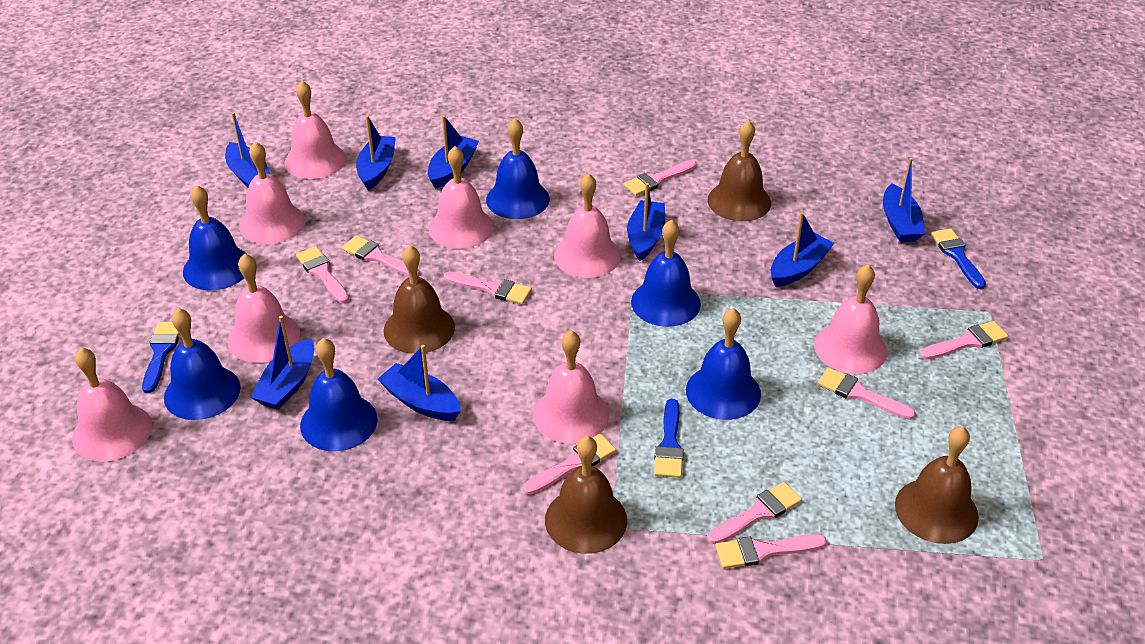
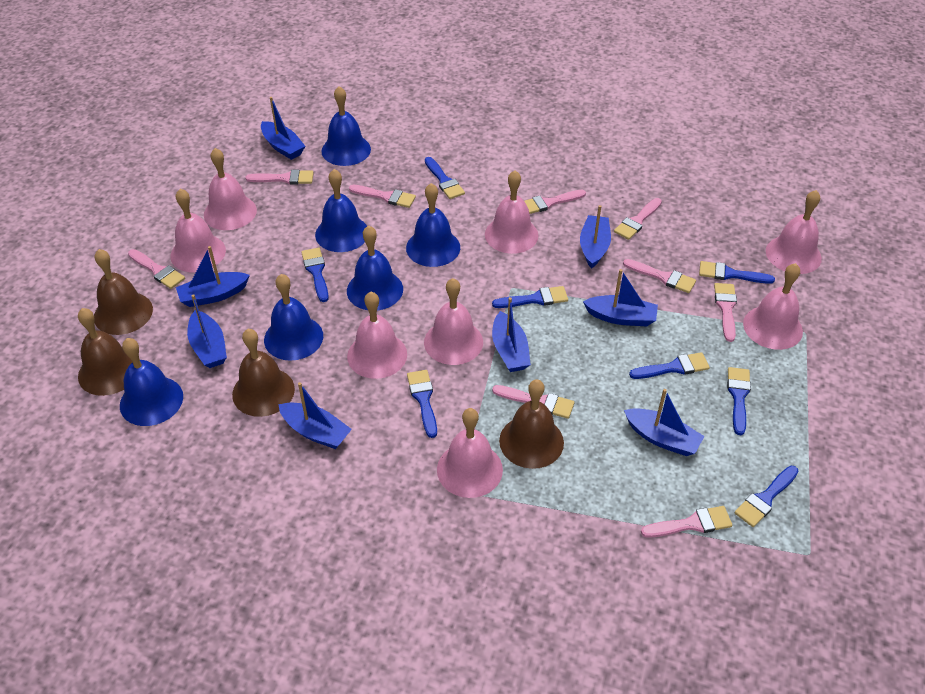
blue brush: [142,322,179,393] [654,399,684,478] [931,228,986,289] = 3 -> [301,248,329,302] [407,370,437,438] [425,157,465,199] [492,286,568,308] [629,352,710,379] [699,261,775,284] [727,367,751,435] [734,466,799,527] = 8

